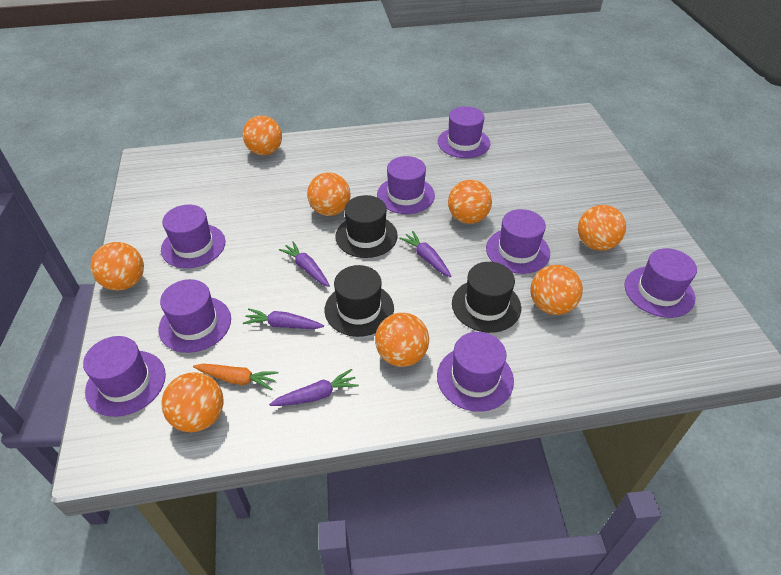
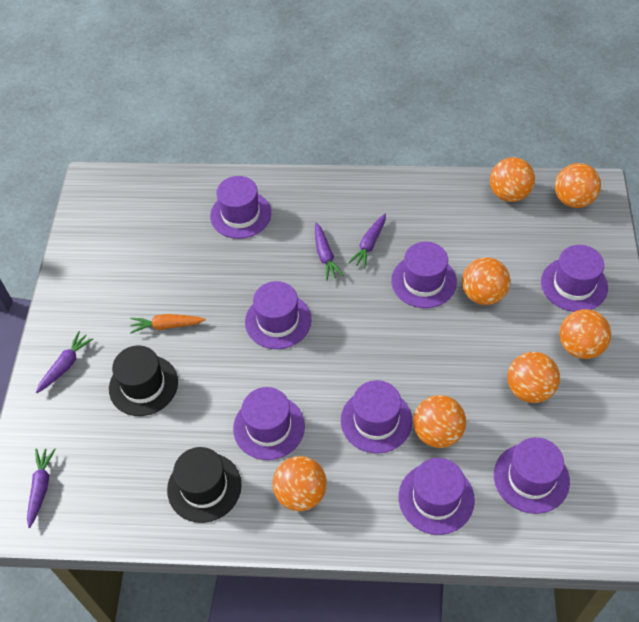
black hat: [325,265,394,337] [335,195,398,258] [452,262,521,333] = 3 -> [109,346,178,416] [167,447,242,523] = 2
orange ball: [91,242,144,291] [161,372,224,432] [243,116,282,155] [307,172,351,216] [375,313,429,367] [448,180,492,224] [530,265,583,315] [578,205,626,251] = 8 -> [273,456,327,511] [413,395,466,448] [462,257,510,305] [490,157,535,202] [507,352,560,403] [555,163,601,208] [560,309,611,359] = 7

